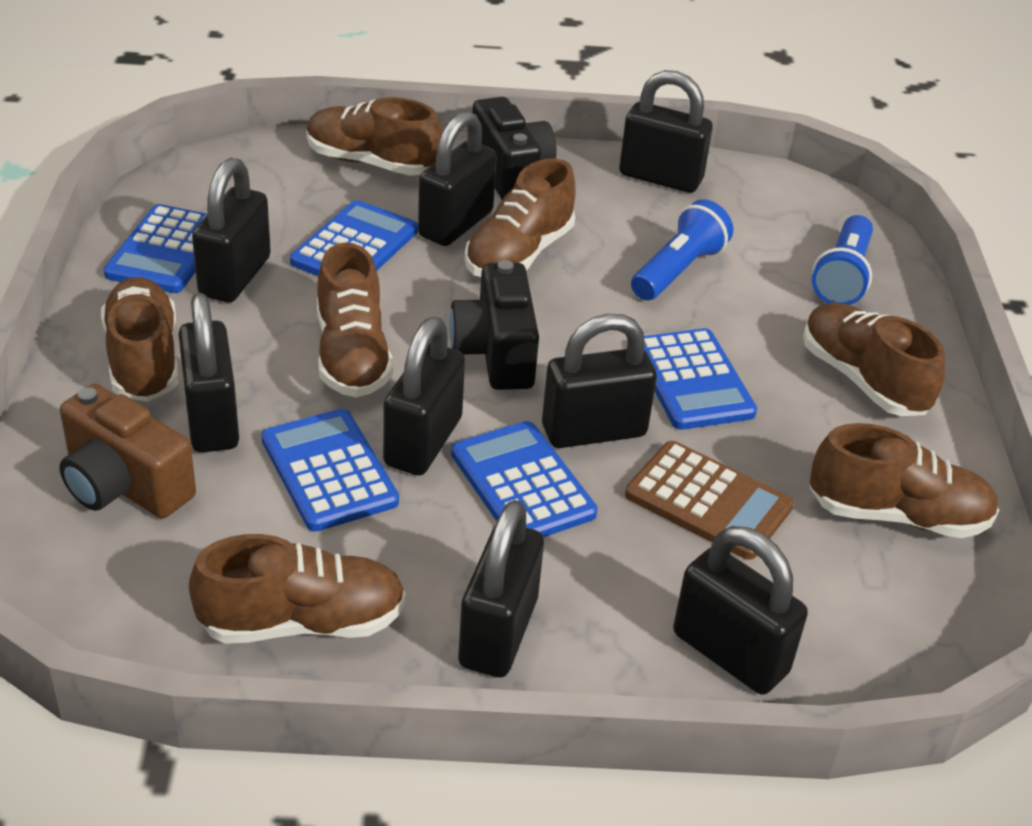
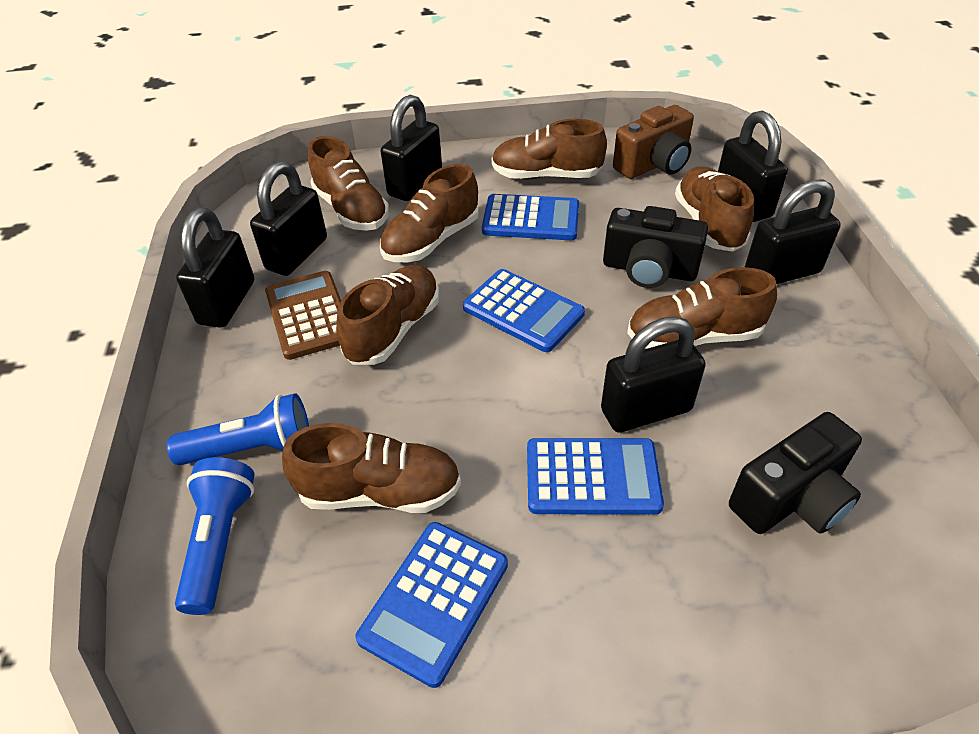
black padlock: [178,293,239,453] [192,158,271,302] [383,317,465,475] [418,111,497,246] [458,500,544,678] [542,313,657,448] [619,70,713,193] [673,526,808,695] = 8 -> [176,208,254,328] [250,161,327,276] [381,95,442,201] [601,316,706,433] [718,111,788,222] [745,179,841,284] = 6
blue calculator: [104,204,207,293] [261,409,399,532] [290,200,418,276] [451,421,598,537] [644,328,757,430] = 5 -> [356,522,508,688] [463,269,585,352] [482,194,579,240] [527,438,664,515] = 4

